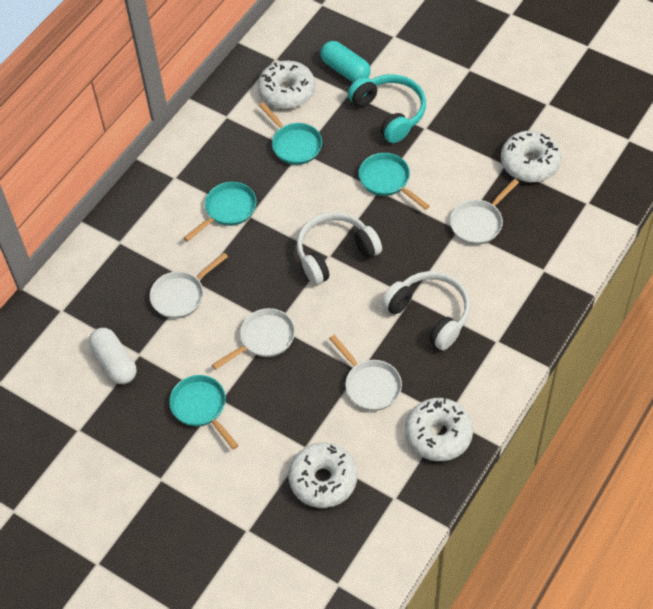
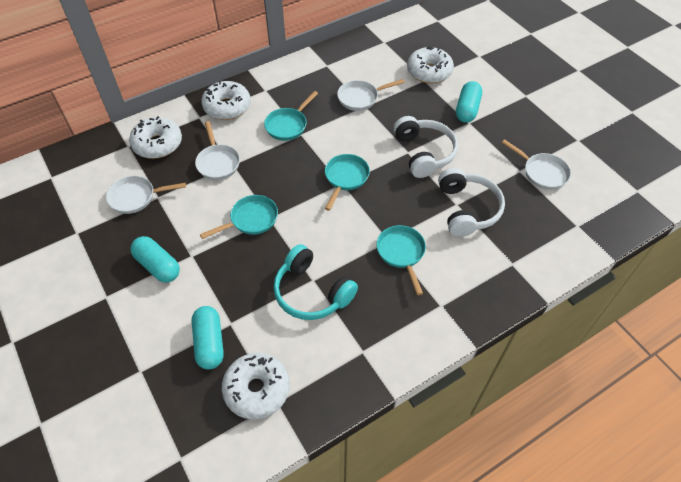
turquoise capsule: [320,41,371,83] = 1 -> [130,236,180,283] [192,306,224,369] [456,81,482,123] = 3
white capsule: [89,328,136,384] = 1 -> none = 0

